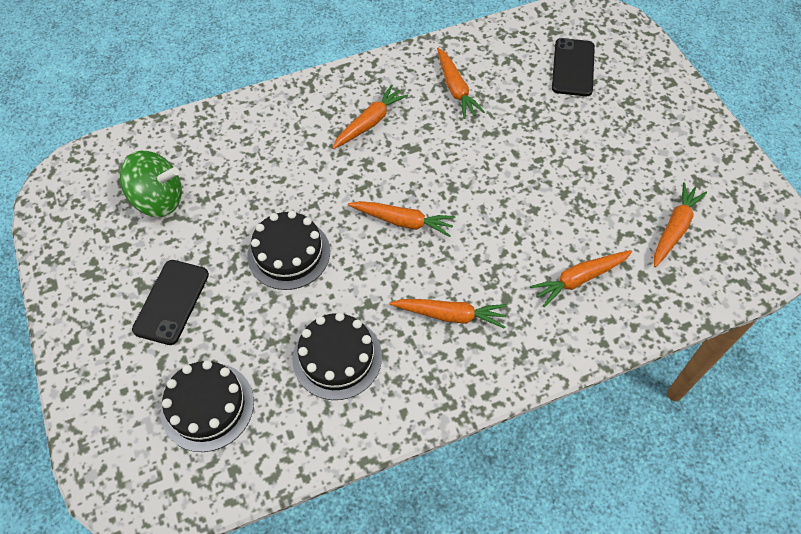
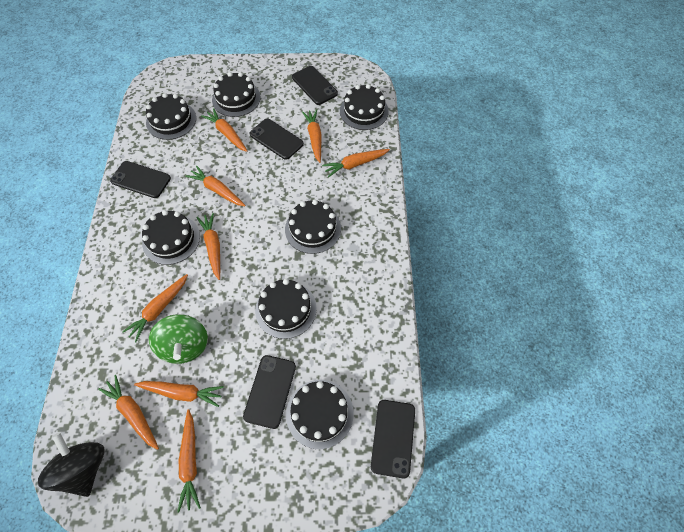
black cake: [161,360,254,452] [247,211,330,290] [292,312,382,400] = 3 -> [142,210,200,265] [146,93,196,140] [212,72,261,117] [255,279,317,339] [285,200,341,254] [286,380,354,449] [340,84,389,130] = 7
black phone: [132,260,209,345] [552,38,595,96] = 2 -> [110,161,171,198] [243,355,296,429] [250,119,304,160] [292,66,338,105] [371,400,415,478] = 5
black spinning top: none = 0 -> [38,432,105,497] = 1
orange carrot: [332,84,408,149] [348,201,456,237] [389,299,507,329] [437,48,485,119] [530,250,632,307] [654,182,707,267] = 6 -> [98,375,159,450] [122,274,188,342] [134,381,224,407] [177,410,201,512] [186,166,246,206] [197,213,220,280] [201,108,247,152] [302,109,322,163] [322,149,390,178] = 9

